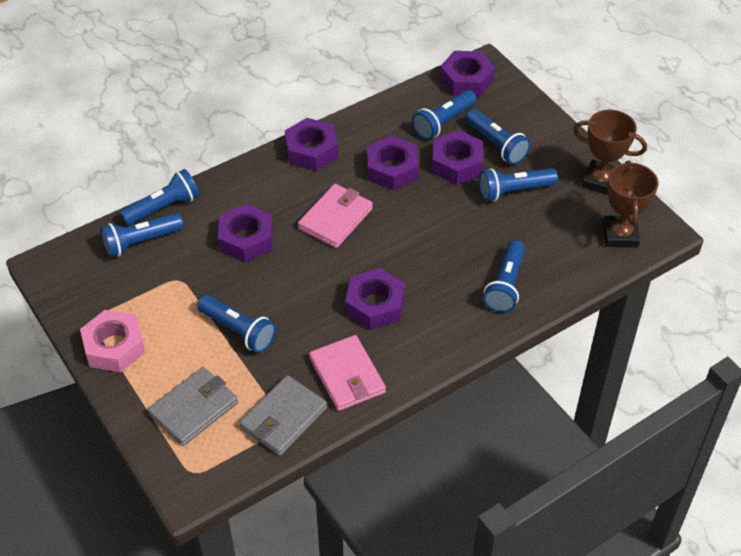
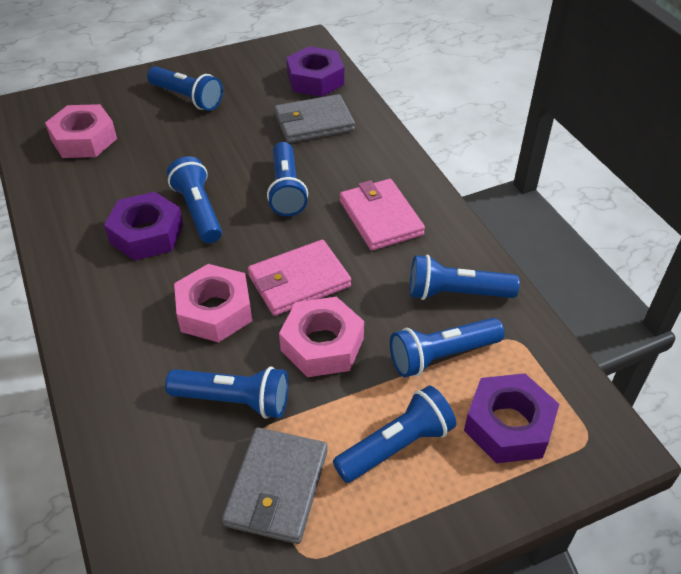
brown trophy: [573,110,647,195] [603,161,658,248] = 2 -> none = 0
pink nut: [80,310,145,372] = 1 -> [45,104,117,158] [174,264,252,342] [279,297,364,377] = 3
purple nut: [218,204,273,262] [285,118,338,171] [345,268,405,330] [367,136,419,190] [432,130,483,185] [440,51,495,97] = 6 -> [104,192,183,261] [286,46,344,97] [464,373,559,463] = 3

